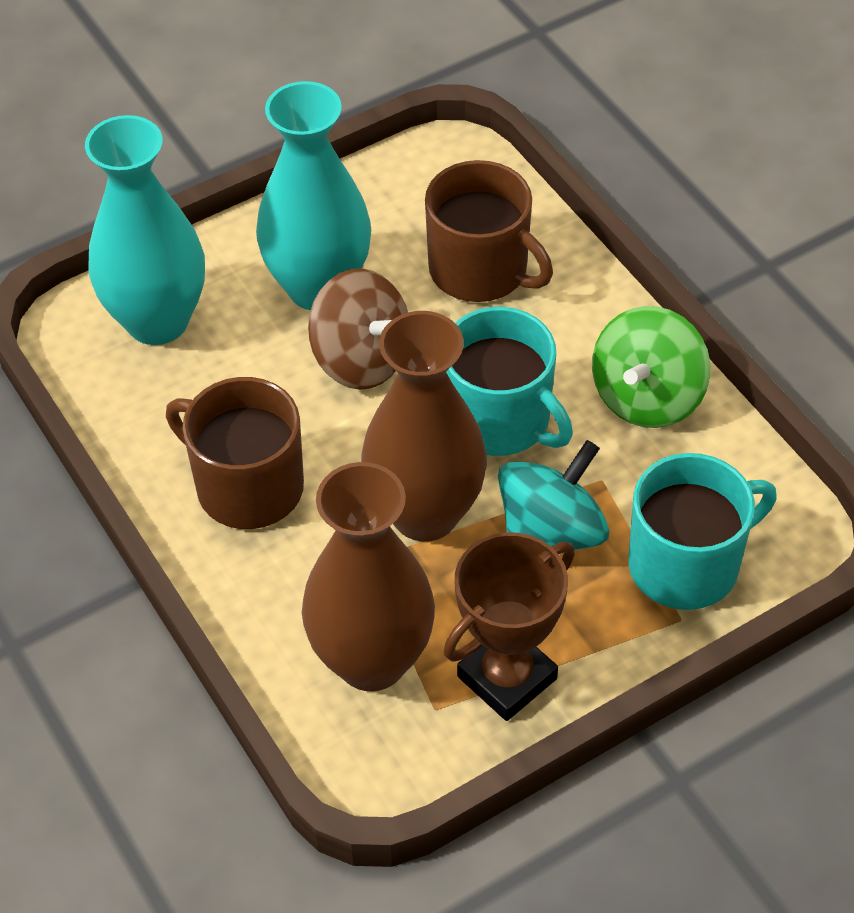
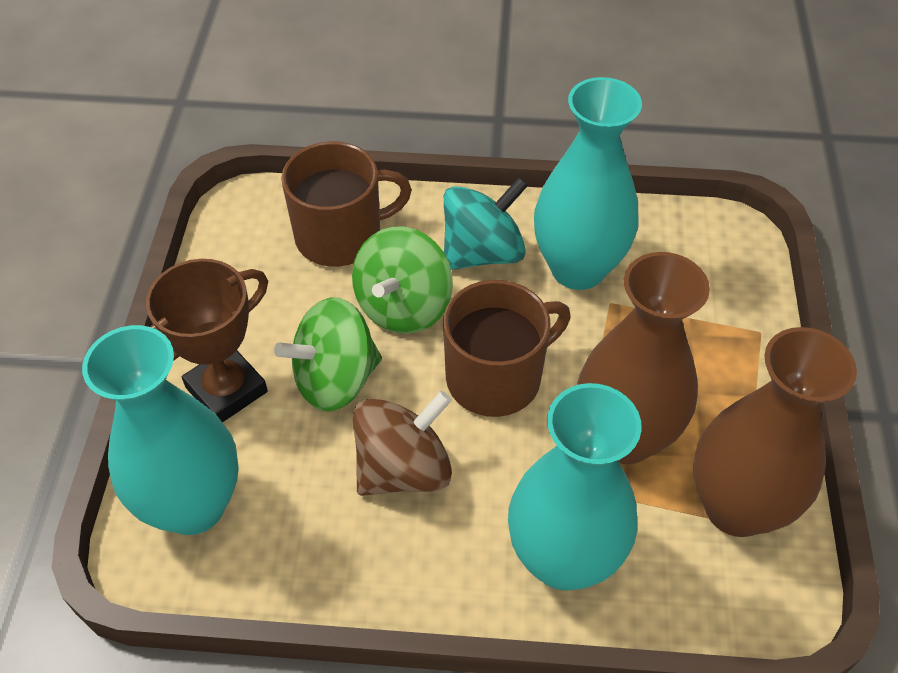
green spinning top: [592,306,710,428] = 1 -> [274,297,382,412] [352,226,453,334] = 2
turquoise mug: [446,307,573,456] [628,453,777,610] = 2 -> none = 0
turquoise vase: [85,115,205,345] [256,81,371,310] = 2 -> [82,325,239,535] [508,383,642,591] [534,77,642,290] = 3

